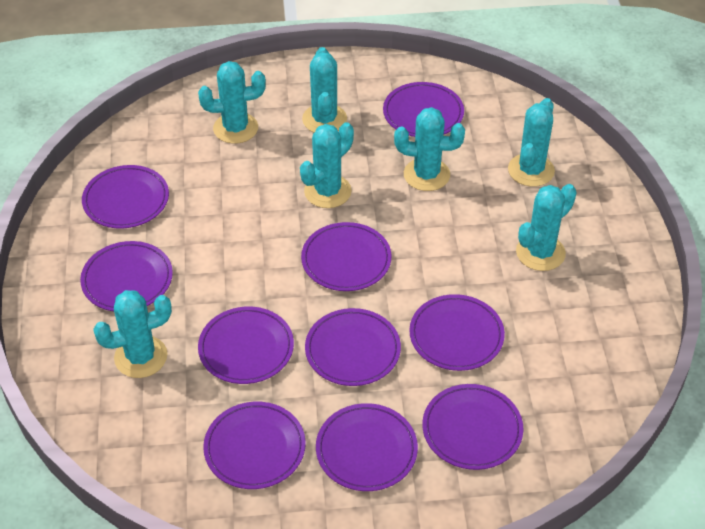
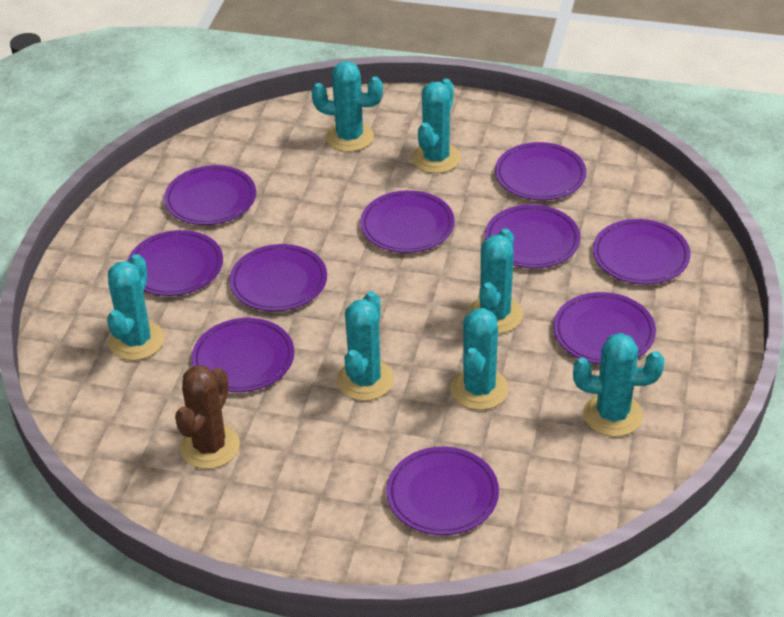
brown cactus: none = 0 -> [175,366,240,469] = 1

